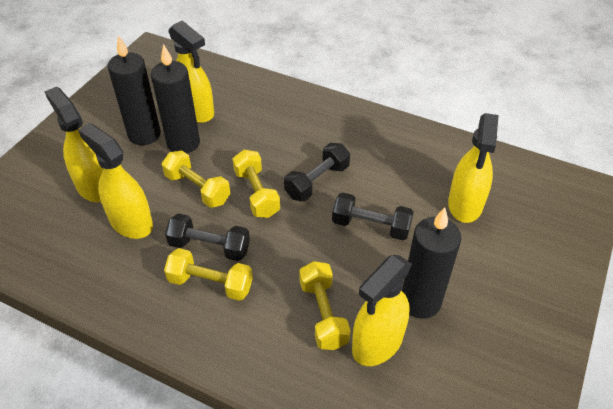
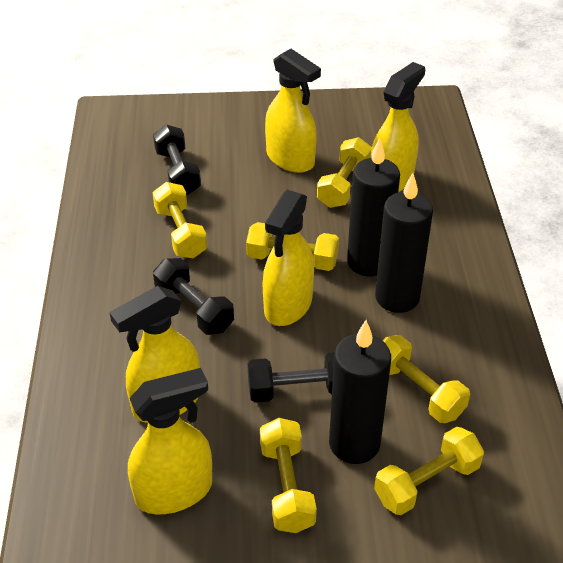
yellow dumbbell: [162,151,230,208] [164,248,253,301] [233,150,280,218] [299,261,351,350] = 4 -> [152,182,207,258] [246,222,339,271] [260,418,317,533] [317,137,372,208] [374,427,484,515] [382,335,470,423] = 6

